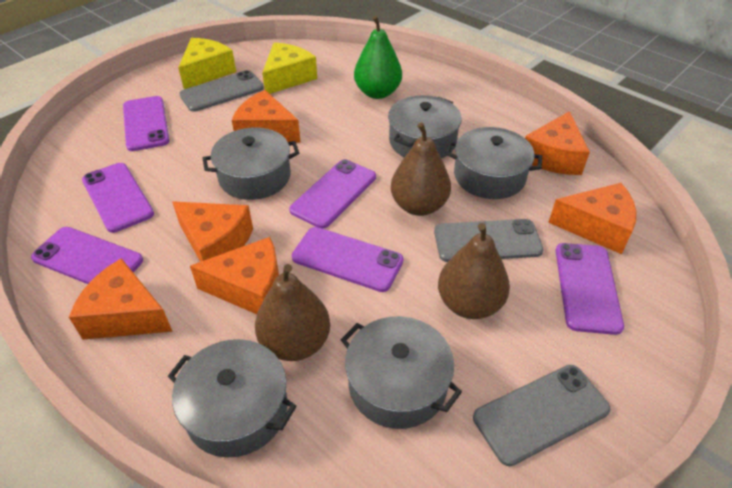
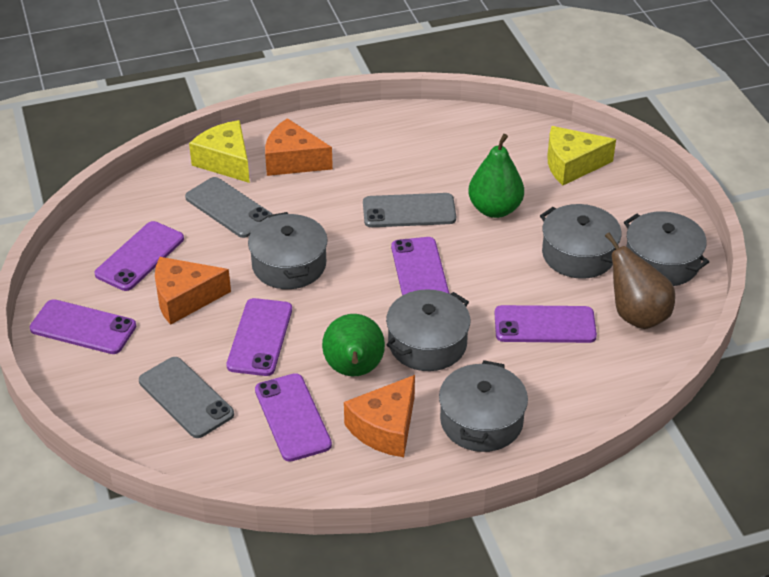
brown pear: [255,264,330,361] [391,123,451,216] [438,223,510,319] = 3 -> [605,232,675,329] = 1
green pear: [354,16,402,99] = 1 -> [322,314,385,376] [468,134,524,218] = 2
orange cheese: [69,258,173,340] [172,201,253,262] [190,237,279,314] [232,90,301,143] [525,111,590,175] [548,183,636,254] = 6 -> [155,257,231,325] [265,118,333,176] [344,375,415,457] = 3

